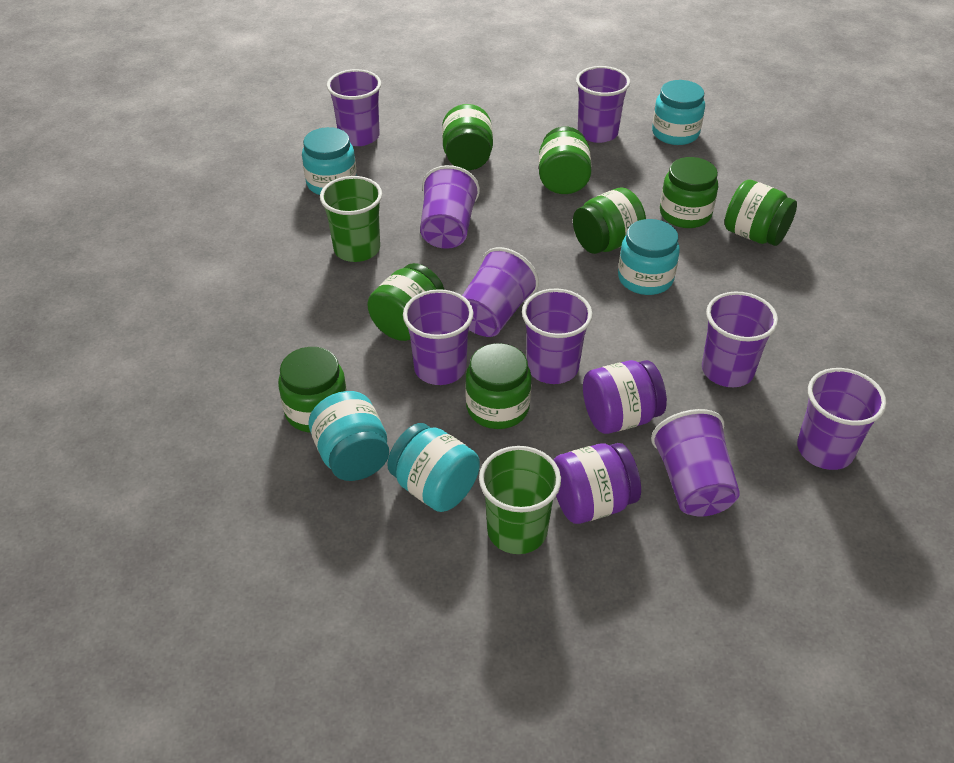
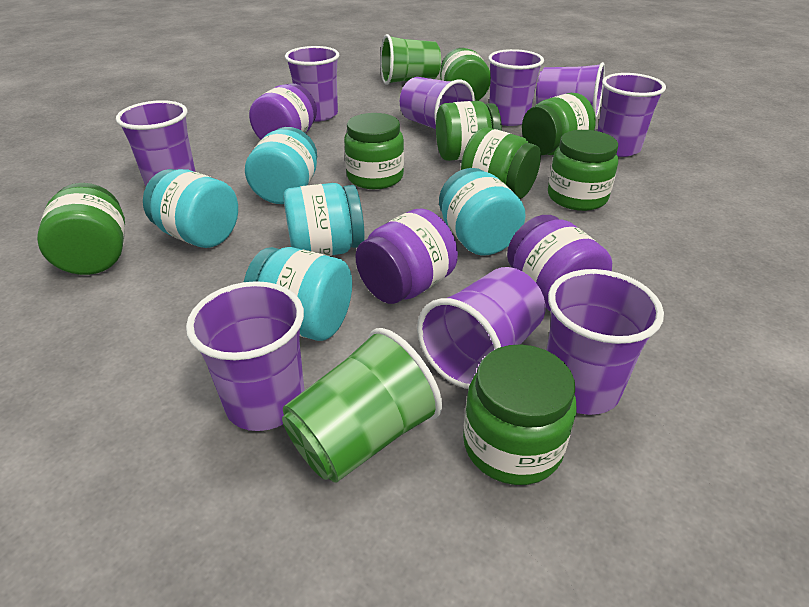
purple jar: [553,443,641,524] [583,360,667,434] = 2 -> [249,83,317,140] [355,208,458,304] [507,215,612,311] = 3

